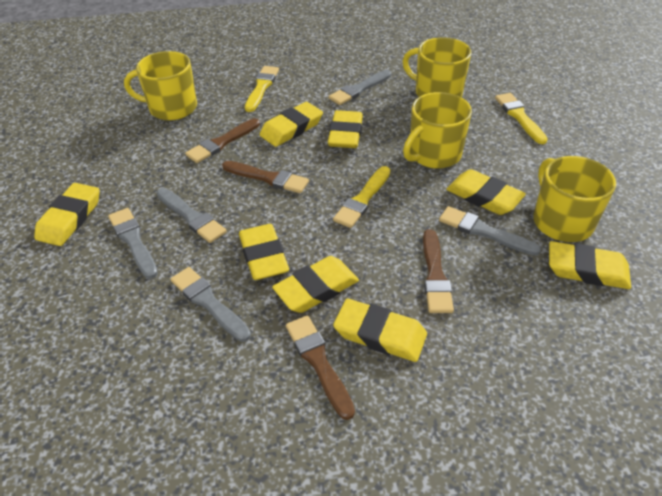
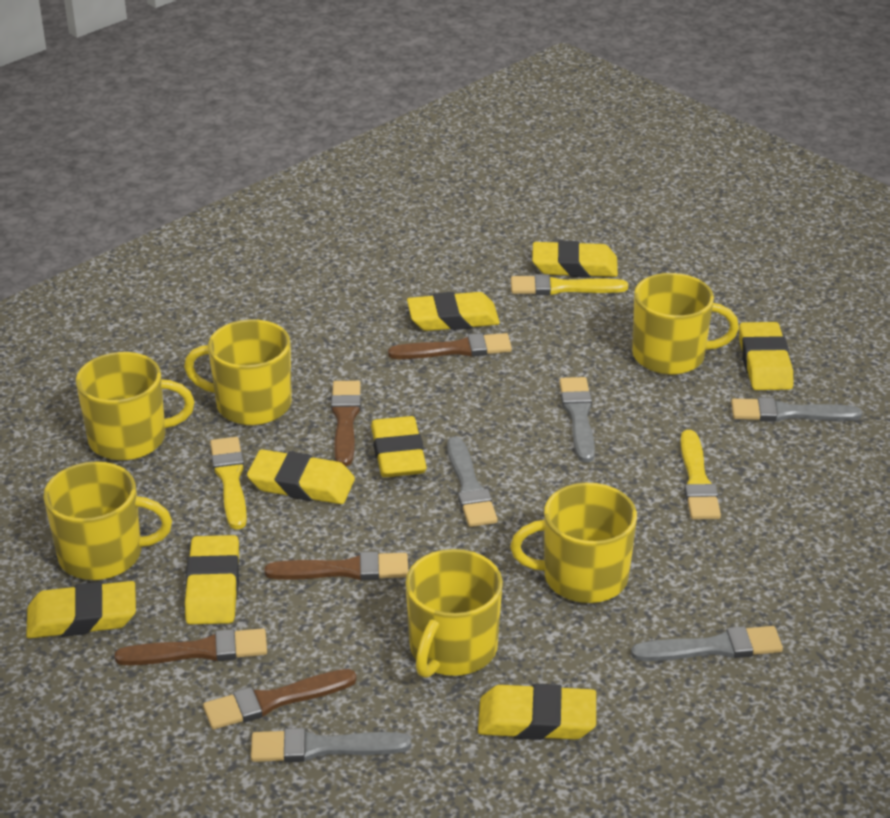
brown brush: [185,118,260,163] [222,161,309,193] [286,315,355,420] [423,229,454,313] = 4 -> [115,628,267,666] [203,669,357,730] [265,551,408,580] [331,381,361,466] [388,333,512,359] = 5
yellow mug: [124,51,197,121] [403,37,471,97] [403,92,472,169] [533,156,616,242] = 4 -> [43,461,172,580] [76,352,194,461] [184,319,292,425] [405,549,503,678] [510,483,637,603] [632,273,739,375] = 6

